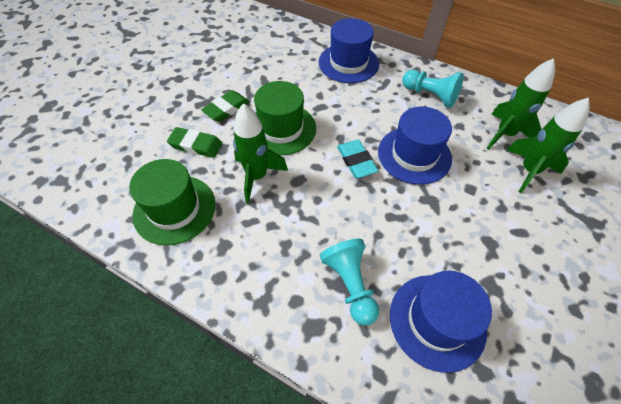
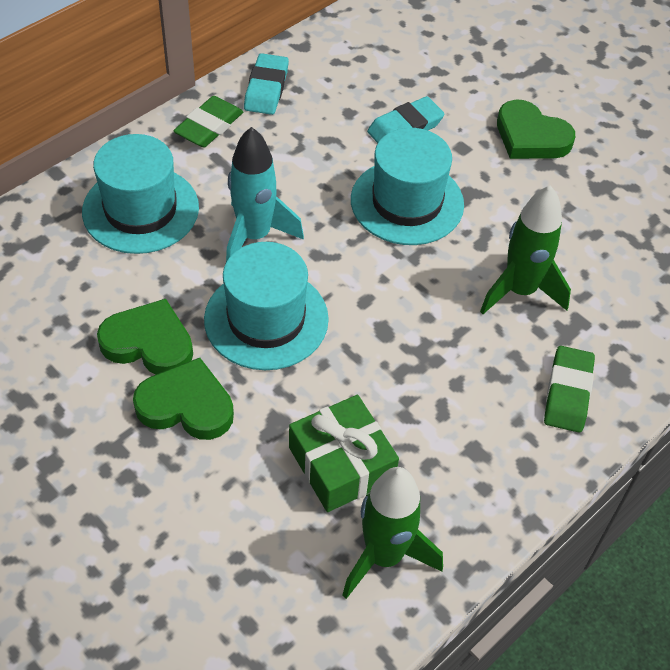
blue hat: [319,18,379,83] [378,107,452,185] [390,271,492,373] = 3 -> none = 0
green gift: none = 0 -> [289,395,399,512] = 1
green hat: [129,159,215,245] [254,81,316,155] = 2 -> none = 0
green heart: none = 0 -> [97,299,193,374] [133,358,234,440] [497,100,575,159] = 3
green rocket: [233,103,288,203] [487,58,555,150] [507,98,590,193] = 3 -> [342,467,443,599] [480,185,571,314] = 2
turquoise eraser: [337,140,378,178] = 1 -> [244,53,289,115] [367,96,445,143] = 2
turquoise hat: none = 0 -> [82,134,199,254] [204,242,329,370] [351,128,464,245] = 3
turquoise pawn: [320,239,379,326] [402,70,464,108] = 2 -> none = 0
turquoise rocket: none = 0 -> [226,127,304,262] = 1

